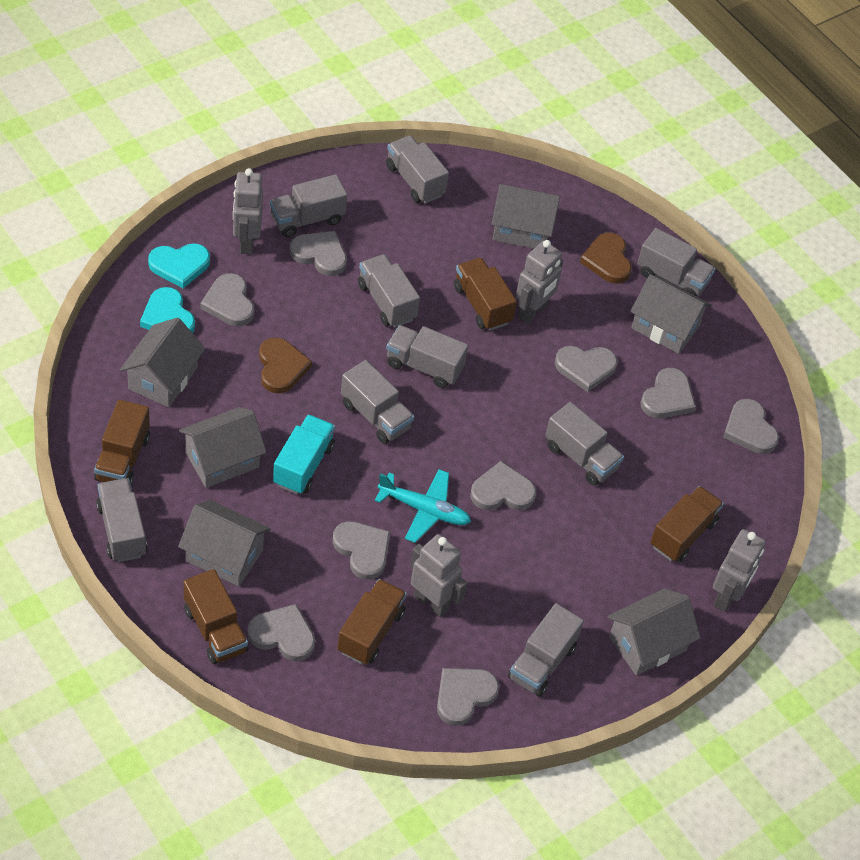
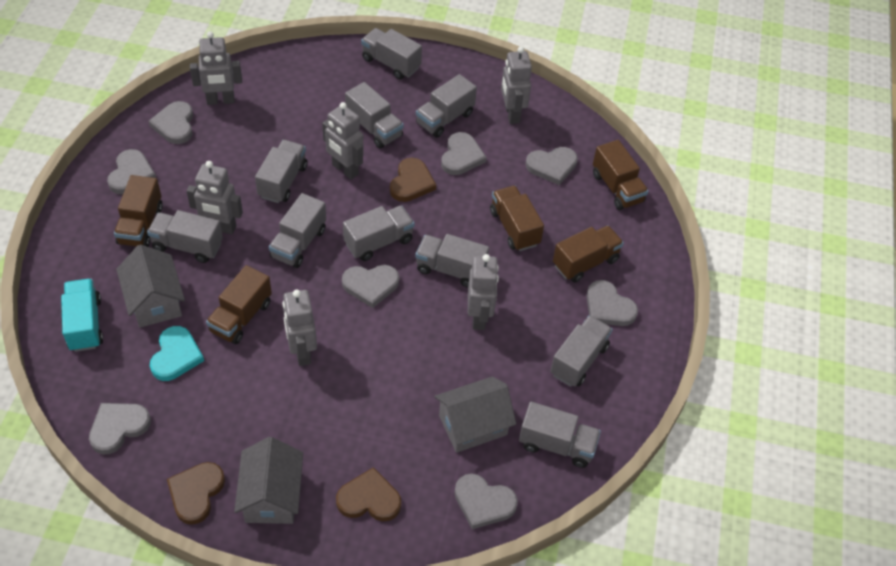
brown heart: [259,337,312,393] [580,232,632,284] = 2 -> [167,462,225,525] [336,467,401,521] [390,158,436,202] = 3
grey heart: [200,273,254,326] [248,604,315,661] [290,231,347,276] [333,521,390,580] [437,668,499,726] [470,461,536,510] [555,346,618,392] [640,368,696,419] [723,399,779,454] = 9 -> [89,403,151,455] [107,149,156,194] [149,101,193,144] [342,265,399,308] [441,132,487,175] [454,474,518,529] [526,147,578,185] [587,280,638,326] = 8
grey house: [120,318,205,407] [178,500,271,587] [179,407,267,488] [492,184,560,249] [607,588,700,676] [630,274,712,354] = 6 -> [116,245,185,328] [234,437,303,524] [435,377,516,453] = 3
grey robot: [233,168,263,255] [410,534,467,617] [516,240,563,323] [713,529,766,612] = 4 -> [187,161,243,234] [190,31,242,105] [283,290,317,366] [322,102,364,180] [468,254,499,330] [501,47,532,124] = 6
grey truck: [96,478,148,562] [270,174,347,237] [341,360,414,444] [358,254,420,327] [386,136,449,203] [386,325,468,388] [508,603,584,696] [545,402,624,486] [637,228,716,296] = 9 -> [147,210,223,263] [255,140,307,203] [269,193,326,268] [343,205,415,261] [345,82,404,148] [361,28,422,80] [415,234,489,288] [416,74,477,138] [519,402,601,468] [550,315,613,387] = 10
turquoise heart: [140,287,195,333] [148,243,210,288] = 2 -> [150,326,204,381] = 1
turquoise plane: [375,469,471,543] = 1 -> none = 0

